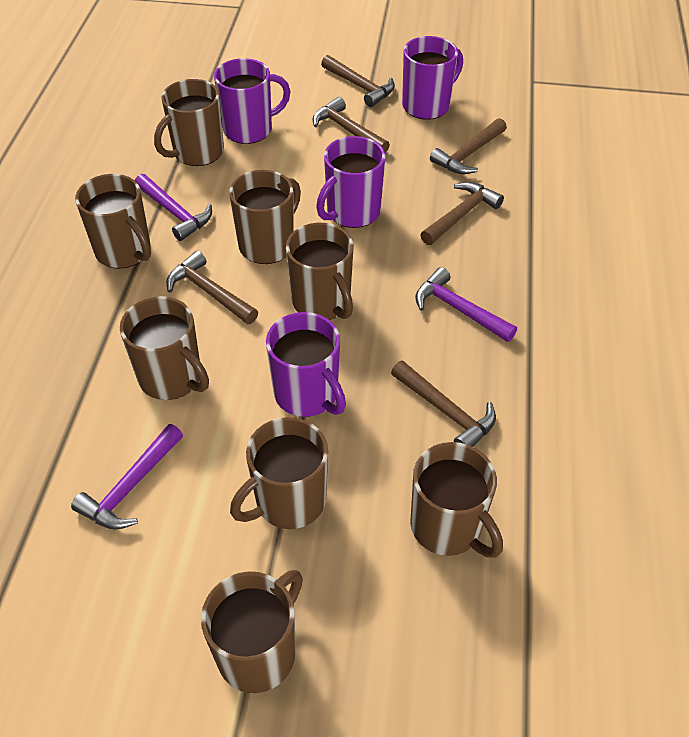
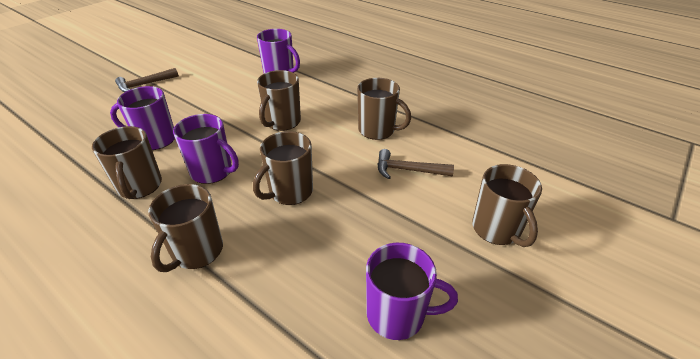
brown hammer: [166,251,258,324] [313,97,390,153] [321,55,395,107] [391,360,496,447] [420,182,504,245] [430,118,507,174] = 6 -> [115,68,179,92] [378,149,454,179] = 2
brown mug: [75,174,151,269] [120,296,209,400] [154,79,224,166] [201,570,303,693] [229,170,301,264] [230,417,328,529] [286,223,353,320] [410,442,503,558] = 8 -> [92,126,162,199] [148,184,223,272] [253,131,313,205] [257,70,301,131] [357,78,411,140] [472,164,542,247] = 6
purple hammer: [71,424,183,529] [135,174,212,241] [415,267,517,342] = 3 -> none = 0

